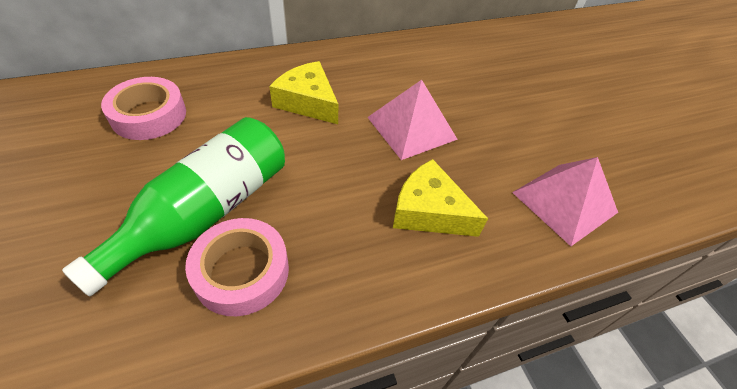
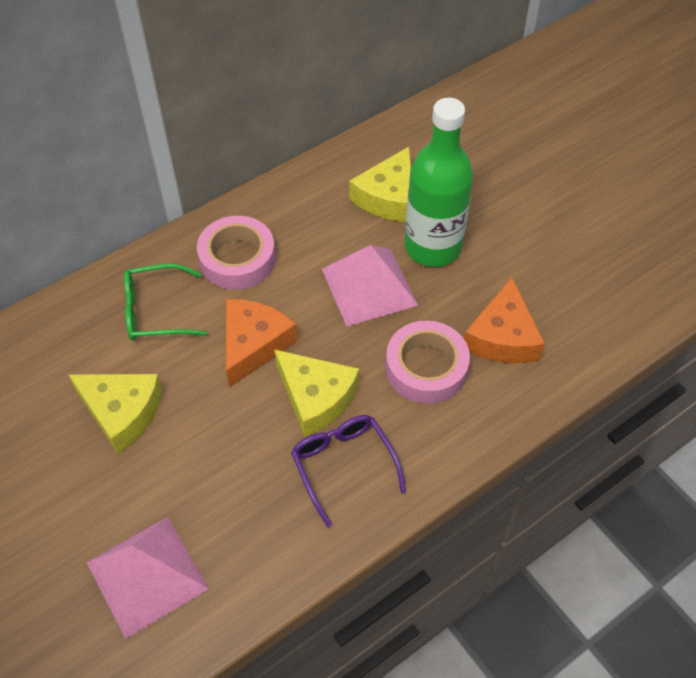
green glasses: none = 0 -> [124,264,208,341] = 1
orange cheese: none = 0 -> [226,299,298,387] [464,277,545,363] = 2
purple glasses: none = 0 -> [291,415,406,527] = 1
yellow cheese: [269,61,338,124] [393,159,488,237] = 2 -> [68,374,163,454] [274,349,359,437] [349,147,411,222] = 3

